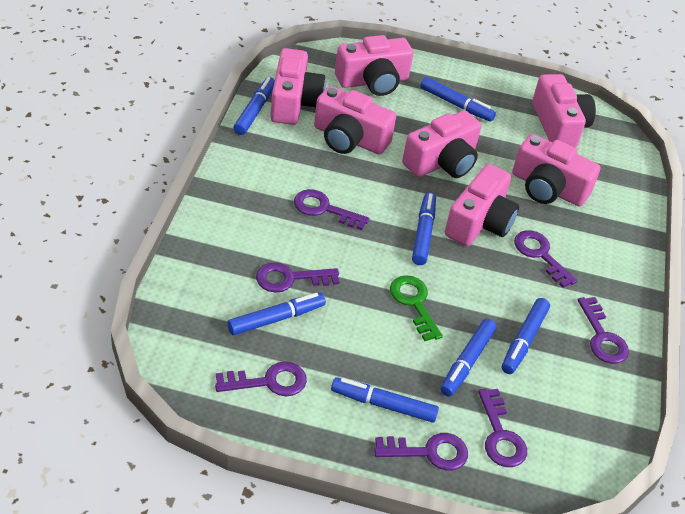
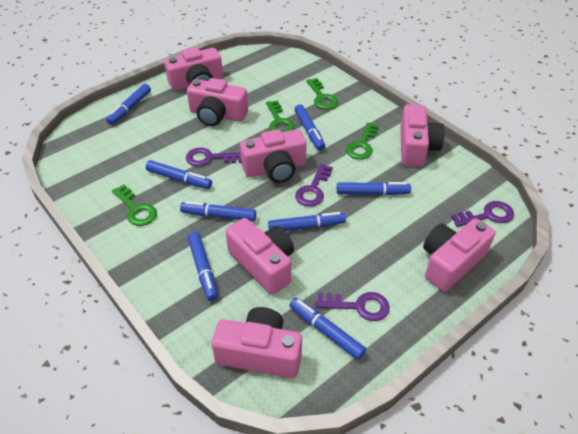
blue marker: [227,293,326,335] [234,77,275,135] [331,377,439,423] [412,192,436,265] [420,77,496,122] [440,318,497,397] [502,298,550,374] = 7 -> [106,84,151,125] [146,160,212,189] [180,201,256,221] [188,232,218,301] [268,212,346,231] [289,297,366,360] [294,104,326,151] [337,182,411,195] = 8
green key: [390,275,443,341] = 1 -> [112,185,157,226] [266,100,295,132] [306,78,338,110] [346,123,379,160] = 4
purple key: [215,361,307,396] [256,262,339,292] [294,189,370,230] [374,433,468,470] [478,389,527,467] [514,230,577,288] [578,297,629,364] = 7 -> [186,148,241,166] [295,164,333,207] [315,292,390,321] [451,201,514,227] = 4

